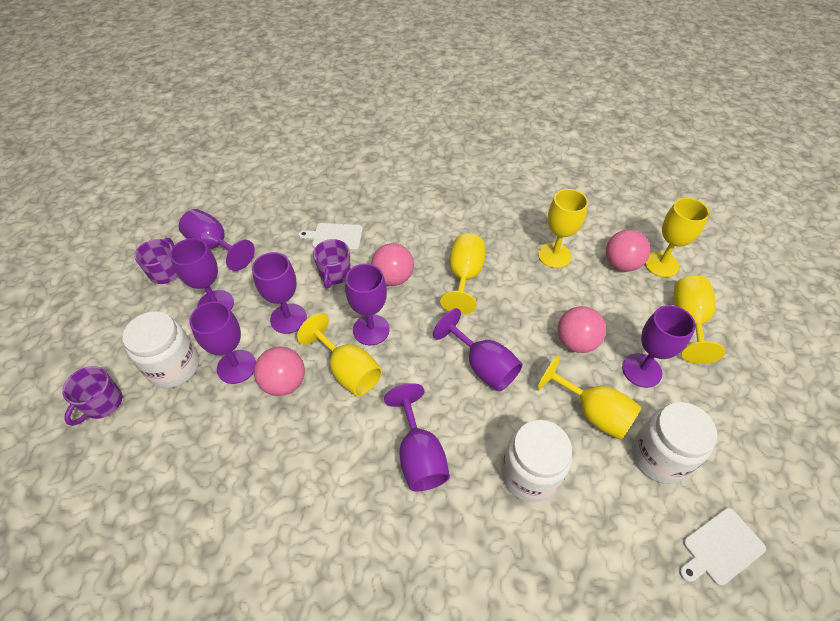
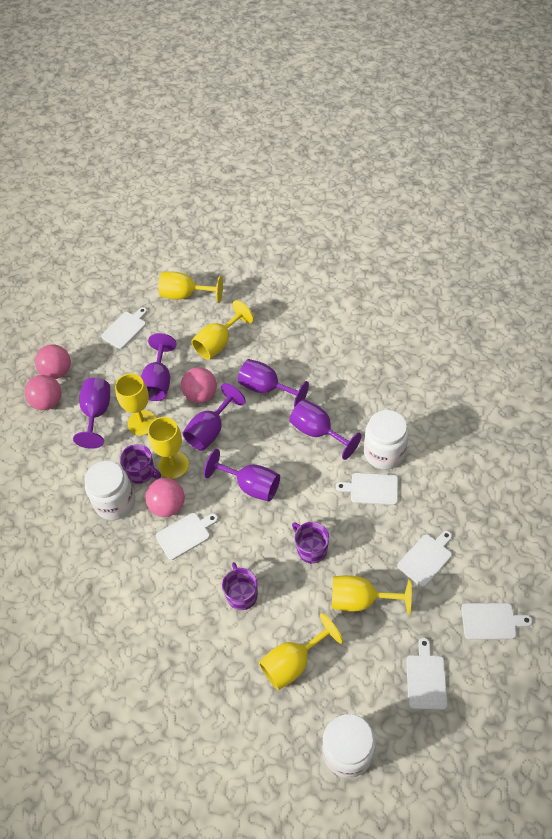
purple goblet: [170,238,234,310] [179,209,255,271] [189,301,256,384] [252,252,307,334] [345,264,390,345] [384,383,450,491] [433,308,523,392] [622,305,696,388] = 8 -> [73,378,110,449] [141,333,177,401] [182,383,246,451] [204,449,280,502] [238,359,309,408] [290,399,362,460] = 6
white cutting board: [298,223,363,251] [679,508,766,586] = 2 -> [101,307,147,349] [156,513,218,560] [336,473,398,505] [397,531,452,587] [406,638,447,710] [461,603,533,640] = 6

